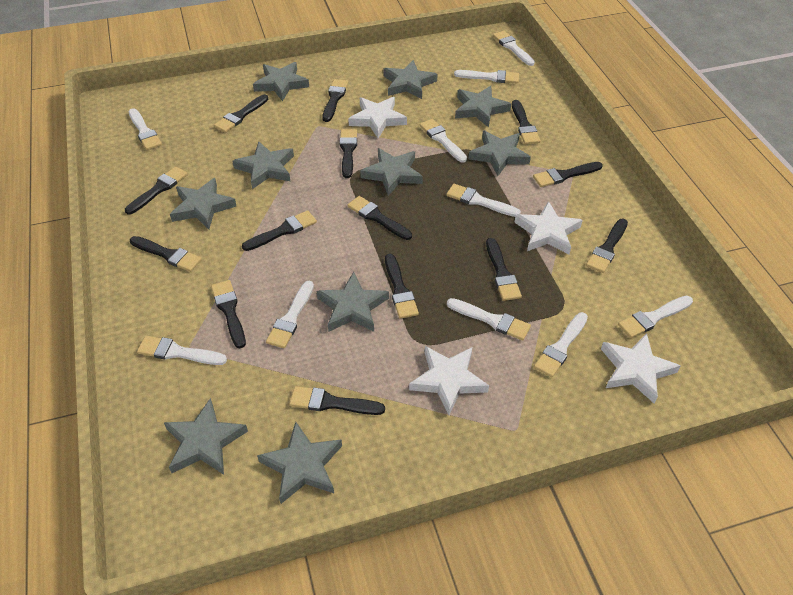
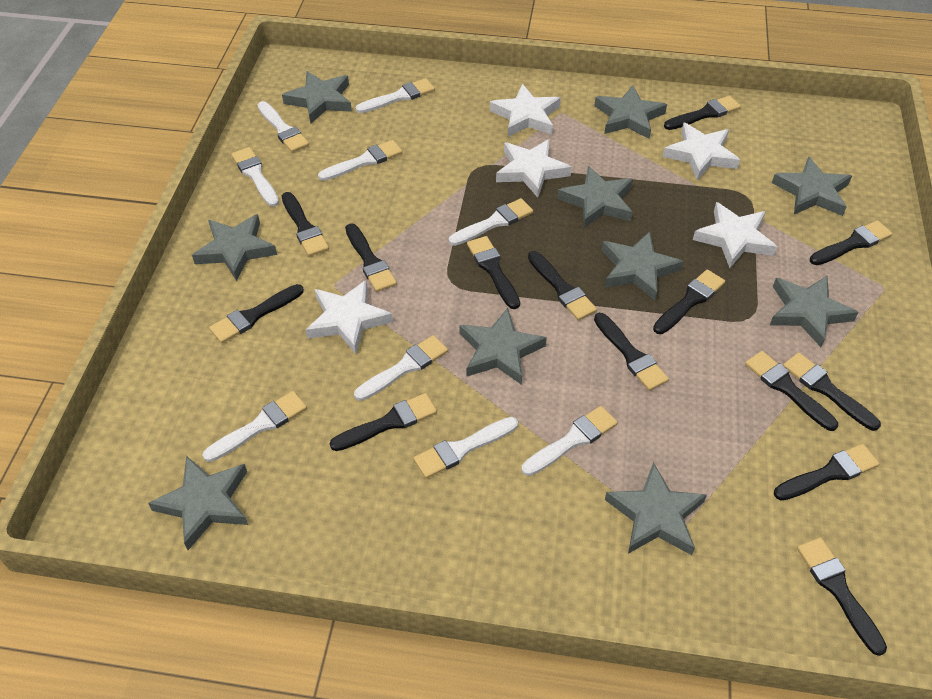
white brush: [129,108,162,150] [137,336,227,365] [266,281,314,348] [420,119,467,163] [446,184,521,217] [447,298,531,340] [454,70,519,83] [493,31,535,66] [534,312,588,377] [618,296,693,338] = 10 -> [202,391,307,462] [231,147,279,207] [258,101,309,152] [318,140,403,181] [354,335,448,401] [356,78,435,113] [413,417,518,479] [449,198,533,246] [522,406,618,476] = 9
white star: [348,97,407,138] [409,346,489,415] [514,201,583,254] [601,333,681,404] = 4 -> [306,280,393,354] [490,84,561,137] [496,139,572,197] [663,123,740,180] [693,202,777,268] = 5

